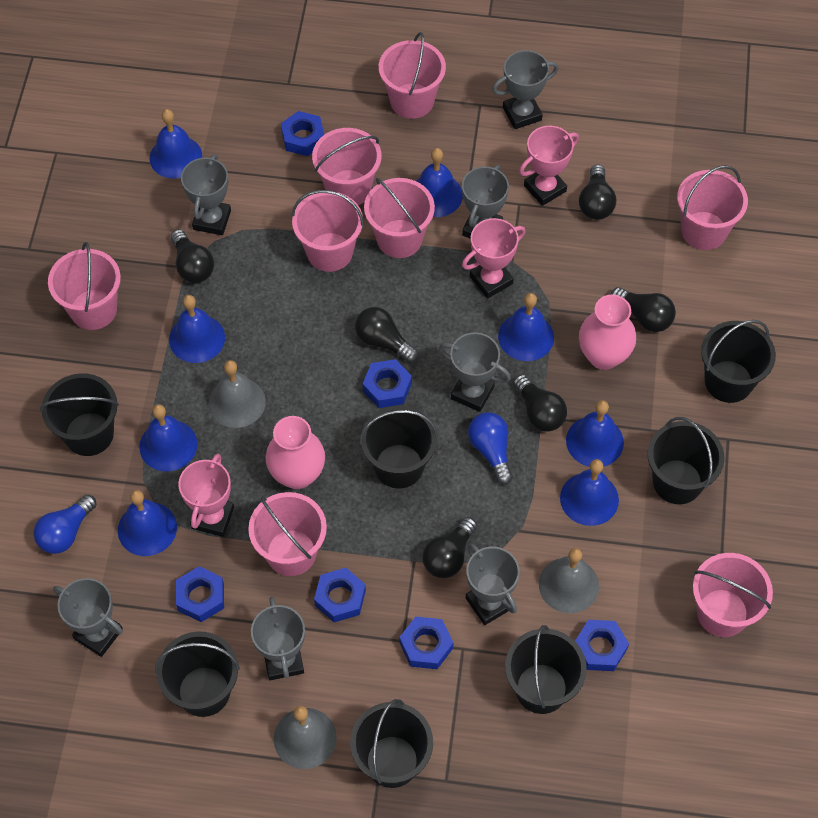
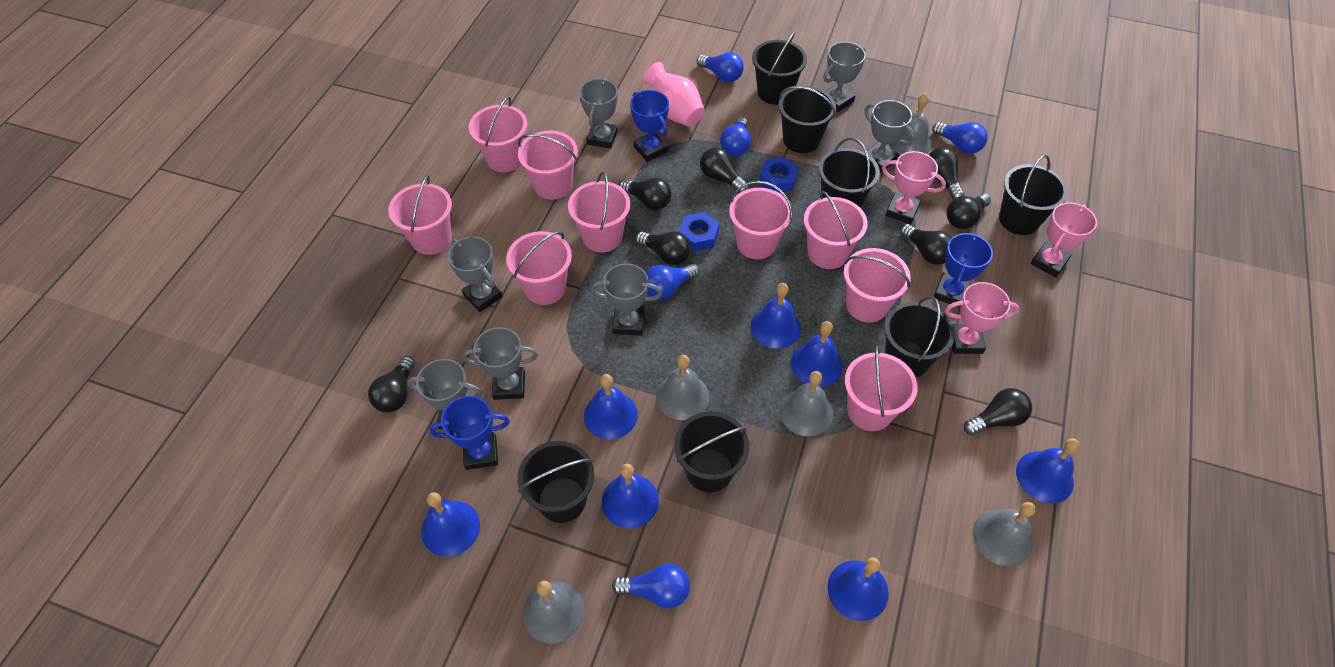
black light bulb: [171,229,214,283] [355,307,418,363] [422,517,477,578] [513,374,567,432] [579,164,616,220] [610,287,676,332] = 6 -> [368,356,415,413] [619,178,672,210] [636,231,691,265] [700,147,749,193] [900,224,952,265] [929,147,965,200] [946,193,991,229] [964,388,1032,435] = 8
blue bell: [118,490,177,556] [139,404,197,471] [150,109,202,179] [169,295,225,363] [416,148,463,217] [498,293,554,361] [560,459,619,526] [566,400,624,467] = 8 -> [421,492,480,557] [584,374,638,440] [602,464,659,528] [750,283,801,348] [791,321,843,387] [827,557,889,621] [1016,438,1080,503] = 7
blue light bulb: [33,494,97,554] [468,412,513,485] = 2 -> [612,564,690,608] [646,264,699,300] [697,52,744,82] [720,117,751,156] [932,122,988,154] = 5
blue nut: [176,566,224,622] [281,111,324,156] [314,568,366,622] [363,359,412,408] [400,616,453,669] [575,620,629,671] = 6 -> [679,212,719,251] [759,157,798,193] = 2
blue trophy: none = 0 -> [430,396,510,470] [630,90,669,162] [934,232,993,307] = 3
grey bell: [209,360,266,428] [274,706,337,769] [539,548,599,613] = 3 -> [523,581,584,644] [656,355,709,420] [779,371,833,436] [889,93,932,155] [973,502,1036,566] = 5
pink bucket: [48,242,121,330] [248,492,327,576] [291,190,364,272] [312,128,381,205] [364,178,435,258] [379,32,446,119] [677,165,748,250] [693,553,773,637] = 8 -> [388,175,452,255] [469,96,527,172] [506,231,572,305] [518,131,578,200] [568,171,630,252] [729,181,793,259] [804,191,868,269] [844,248,911,323] [845,346,918,431] = 9
pink vase: [265,416,325,489] [579,295,636,370] = 2 -> [642,62,705,127] = 1

